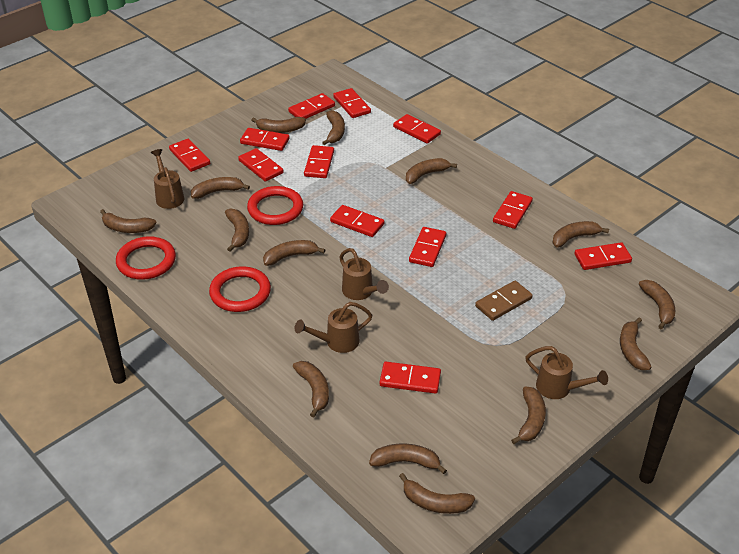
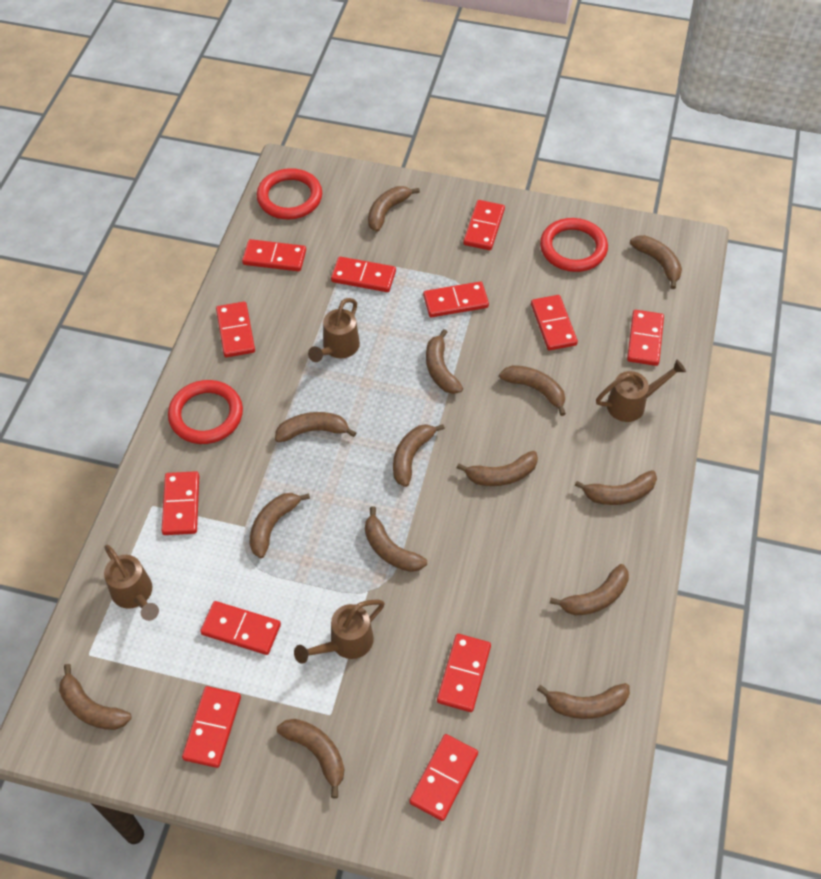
brown domino: [475,281,533,321] = 1 -> none = 0

